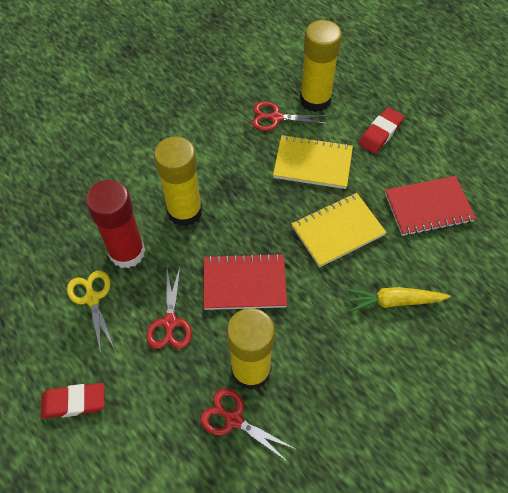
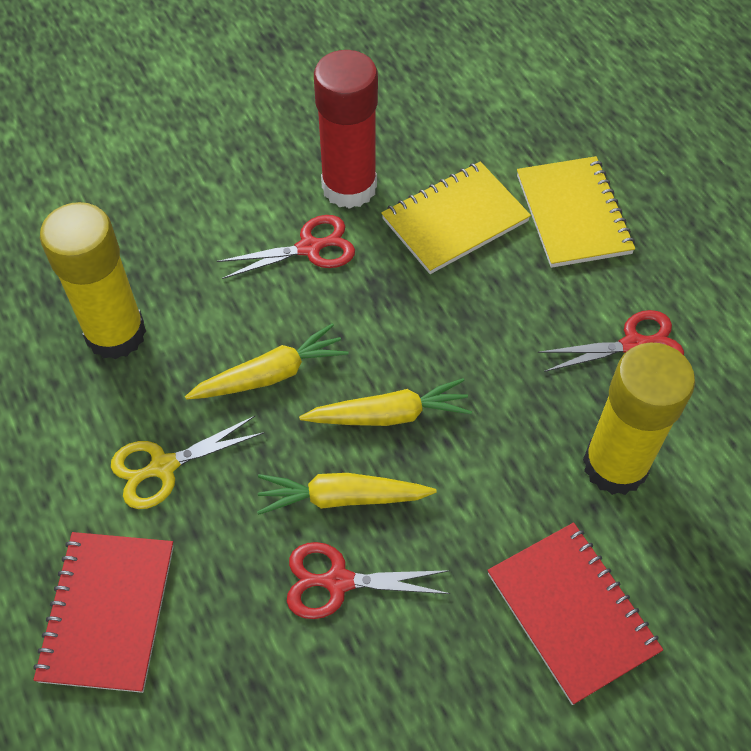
red eraser: [41,383,104,419] [359,107,404,154] = 2 -> none = 0
yellow carrot: [347,287,450,312] = 1 -> [185,323,348,400] [257,473,437,515] [299,378,472,426] = 3
yellow glue stick: [154,136,202,227] [227,308,275,390] [300,20,342,112] = 3 -> [40,202,146,360] [583,342,695,495] = 2

